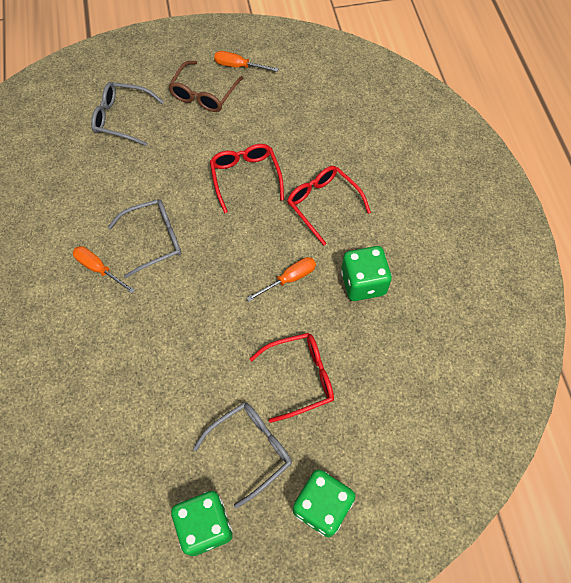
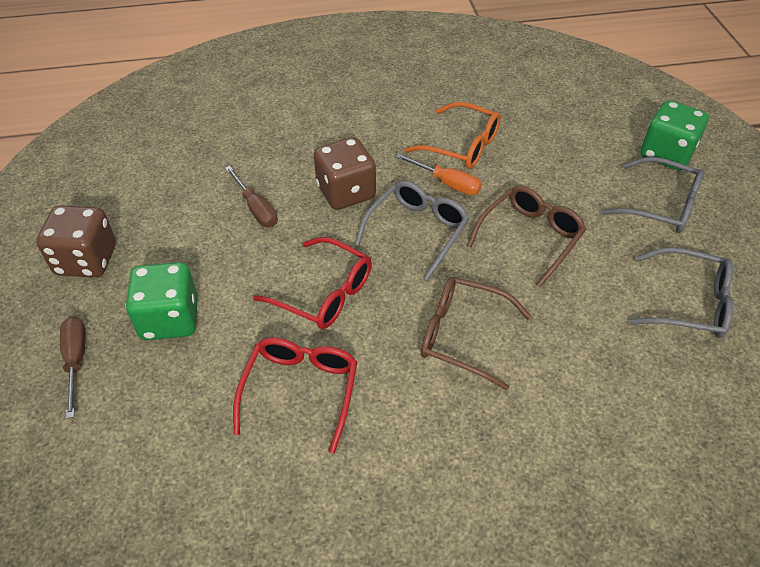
brown dice: none = 0 -> [36,205,116,278] [314,137,376,210] = 2
brown glasses: [168,61,243,112] = 1 -> [421,277,532,390] [467,185,586,288] = 2
brown screwdriver: none = 0 -> [60,316,86,419] [225,166,278,227] = 2
green dice: [171,491,233,556] [293,469,355,537] [341,246,392,301] = 3 -> [126,262,198,340] [640,100,709,170] = 2
orange glasses: none = 0 -> [404,102,501,169] = 1
orange screwdriver: [73,246,135,293] [214,51,279,72] [246,257,316,302] = 3 -> [396,153,482,195] = 1
red glasses: [210,144,284,214] [250,333,334,423] [287,166,371,246] = 3 -> [233,337,357,454] [253,237,372,329] = 2

